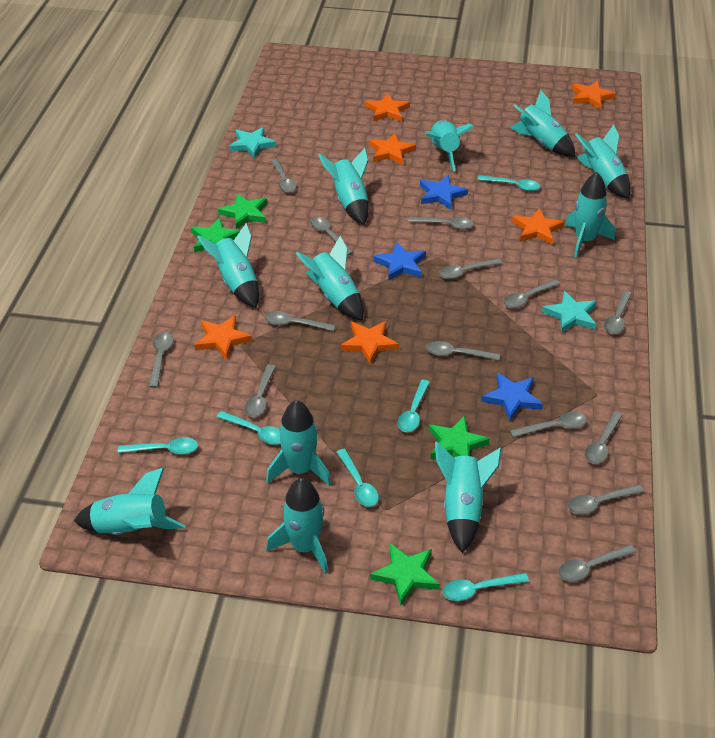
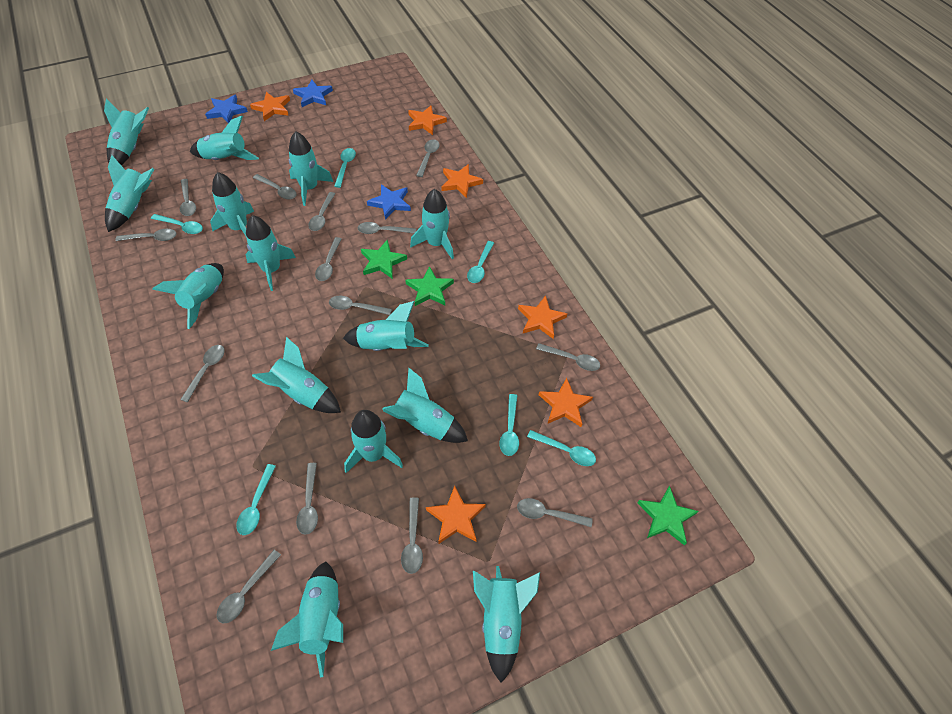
green star: [191,218,241,252] [218,193,267,229] [370,543,440,605] [429,416,490,459] = 4 -> [361,240,407,279] [405,266,454,306] [638,486,699,546] = 3
turquoise rocket: [74,468,185,535] [197,223,259,308] [266,400,331,486] [266,478,328,574] [296,236,364,321] [318,148,369,225] [425,120,474,171] [435,442,502,553] [510,90,576,157] [565,172,615,257] [575,124,631,199] = 11 -> [104,99,149,166] [105,155,154,232] [152,263,224,329] [190,116,259,160] [210,172,254,236] [245,215,296,291] [252,337,341,413] [271,561,343,677] [289,131,333,206] [343,301,429,351] [344,410,403,473] [382,368,468,443] [410,189,454,259] [473,566,540,683] = 14
turquoise star: [229,127,276,159] [542,291,597,333] = 2 -> none = 0

